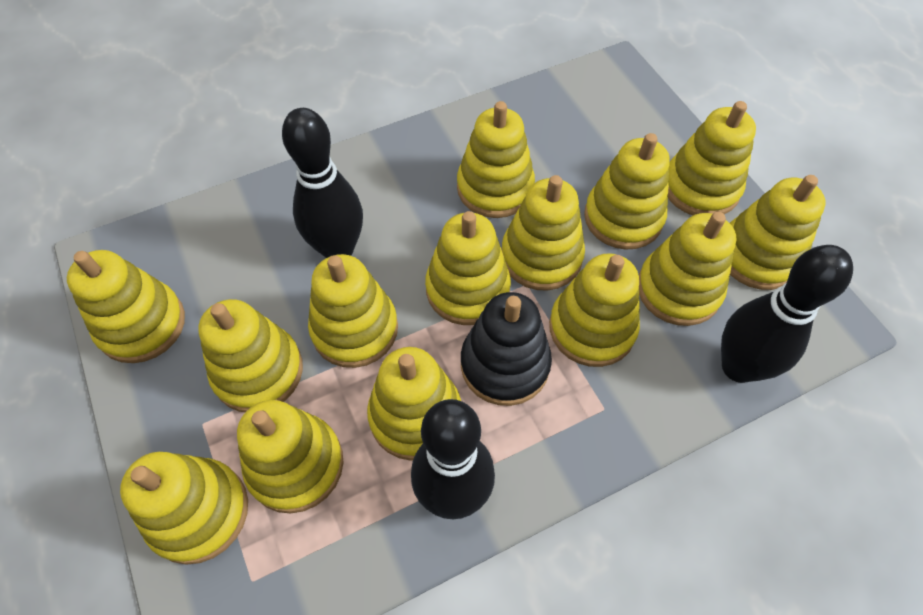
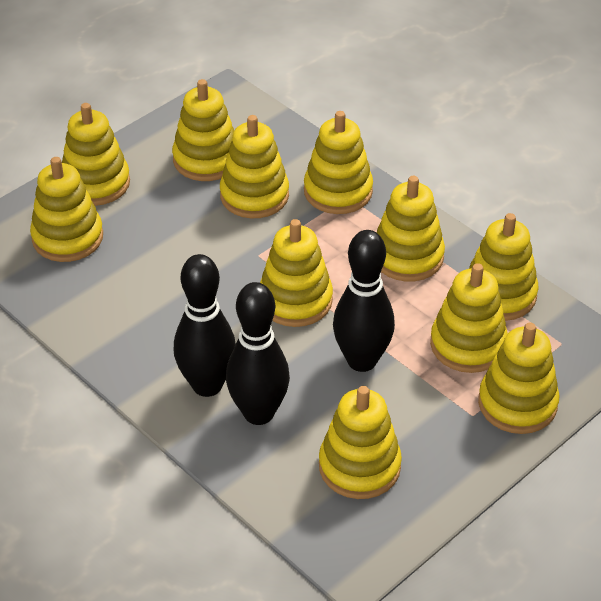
black stacking toy: [461,292,552,406] = 1 -> none = 0
yellow stacking toy: [67,250,185,363] [120,452,248,565] [198,299,303,412] [237,400,344,513] [308,254,398,368] [367,347,461,461] [425,211,511,325] [457,101,535,218] [502,175,585,291] [549,253,640,367] [584,133,670,250] [639,212,736,326] [668,101,756,215] [730,175,826,290] = 14 -> [30,157,103,262] [62,103,130,206] [172,79,234,181] [220,115,289,218] [260,219,333,327] [304,111,373,214] [319,386,402,499] [377,176,445,281] [430,263,508,373] [469,213,538,321] [478,323,560,434] = 11

